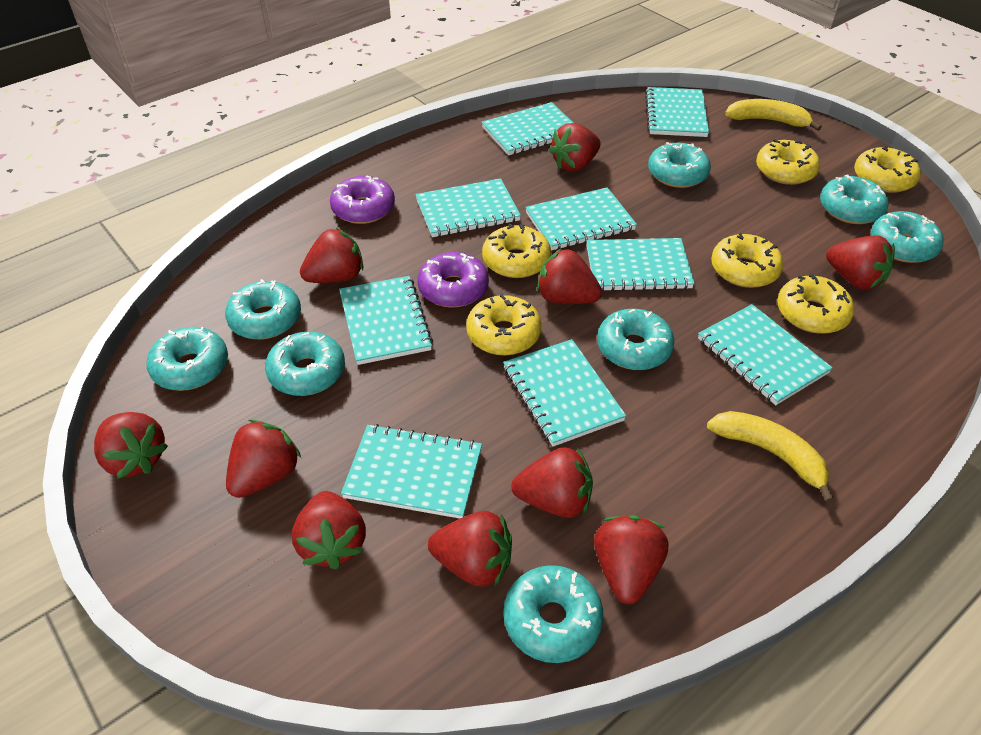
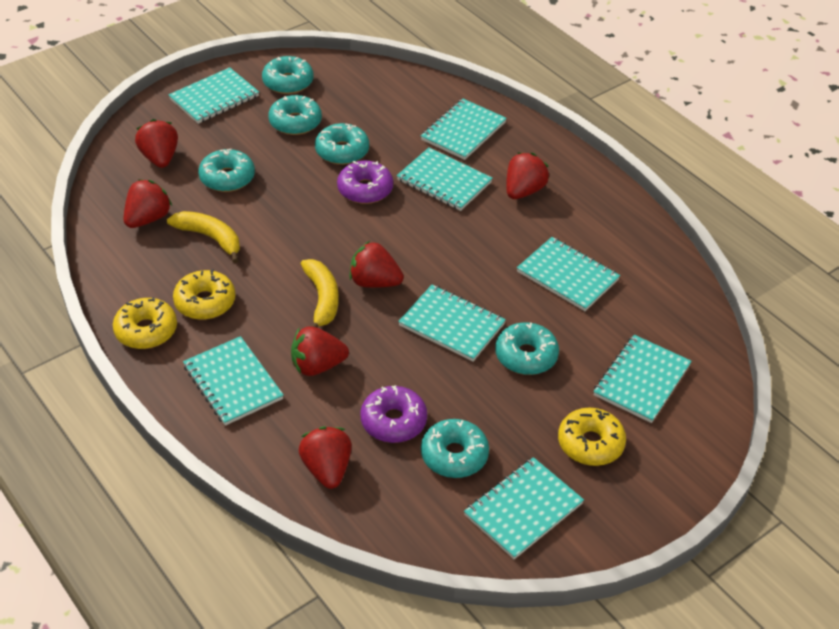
red strawberry: [94,412,168,479] [226,420,301,498] [292,491,366,570] [300,228,364,283] [428,511,512,587] [512,447,593,518] [537,248,602,304] [549,123,601,171] [594,515,668,604] [826,235,895,290] = 10 -> [123,179,172,228] [135,119,178,168] [291,326,349,376] [298,426,352,489] [349,241,404,288] [506,153,549,199] = 6
turquoise donut: [146,327,228,391] [225,279,301,339] [265,332,345,396] [504,565,603,663] [597,309,675,370] [648,142,711,188] [820,175,889,224] [871,211,944,263] = 8 -> [198,149,255,192] [262,56,313,94] [268,95,322,135] [315,123,369,165] [421,419,489,478] [495,322,559,375] = 6
turquoise notebook: [339,276,433,365] [341,424,482,519] [416,178,521,237] [481,102,573,156] [503,339,626,447] [525,187,637,250] [586,238,695,291] [645,87,709,137] [698,304,833,405] = 9 -> [168,67,259,124] [183,336,284,426] [397,147,493,211] [398,285,506,361] [421,99,507,160] [464,457,584,559] [517,237,620,311] [593,335,692,423] = 8
yellow donut: [466,293,542,356] [482,224,551,278] [711,233,784,288] [756,139,820,185] [777,274,855,334] [854,146,921,193] = 6 -> [113,297,177,349] [173,269,235,320] [558,408,626,466] = 3

